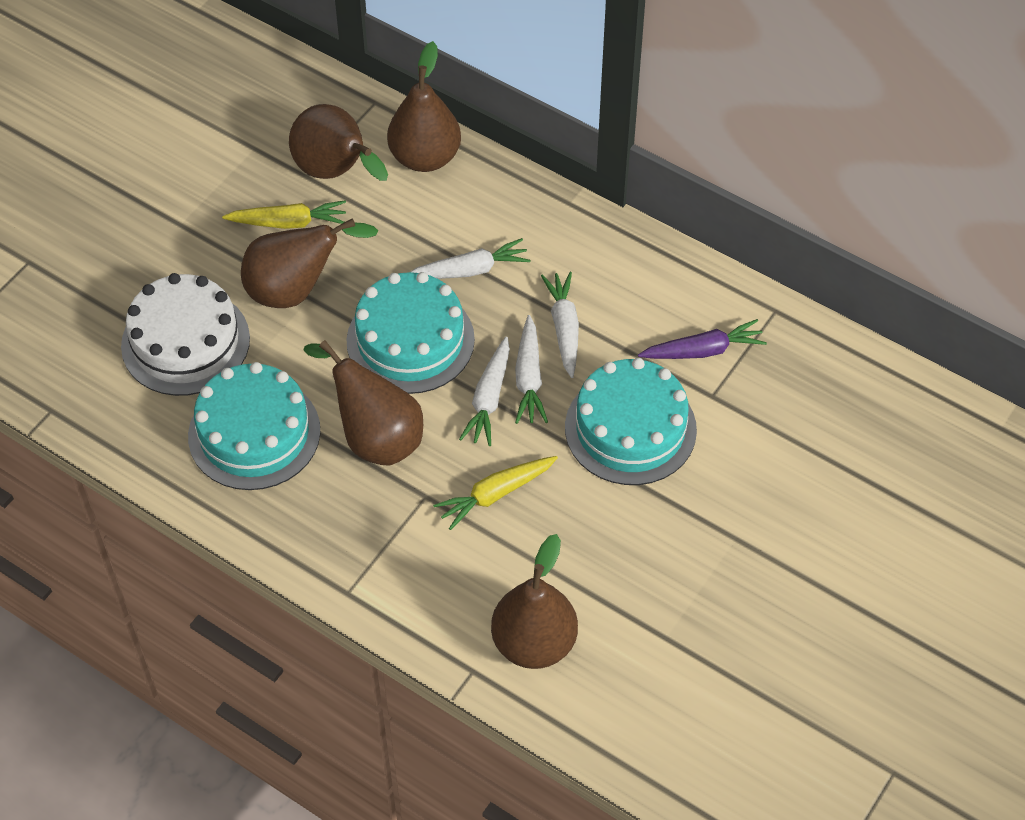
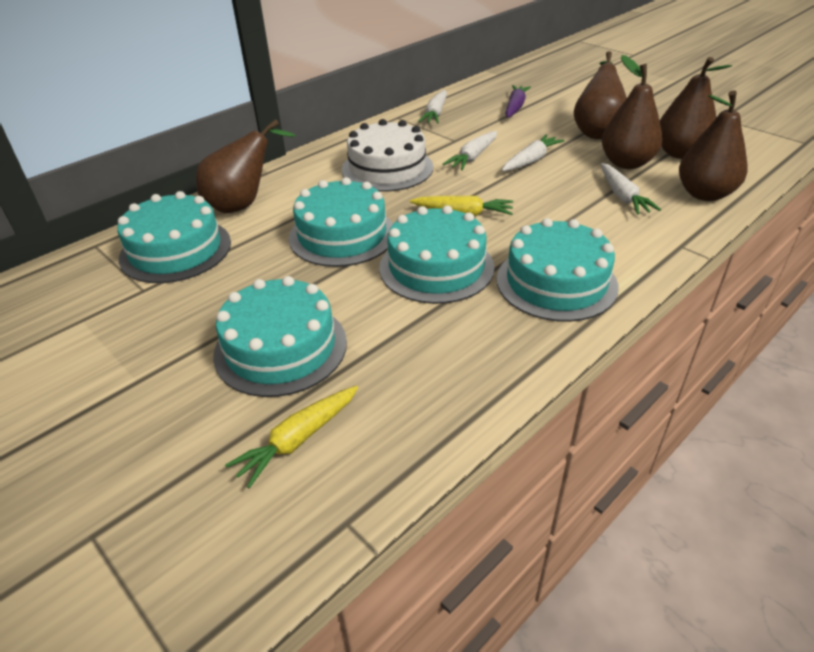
turquoise cake: [188,362,321,490] [346,272,475,394] [565,358,697,485] = 3 -> [117,191,231,283] [213,276,347,397] [289,177,393,267] [379,205,495,304] [497,218,619,322] = 5

